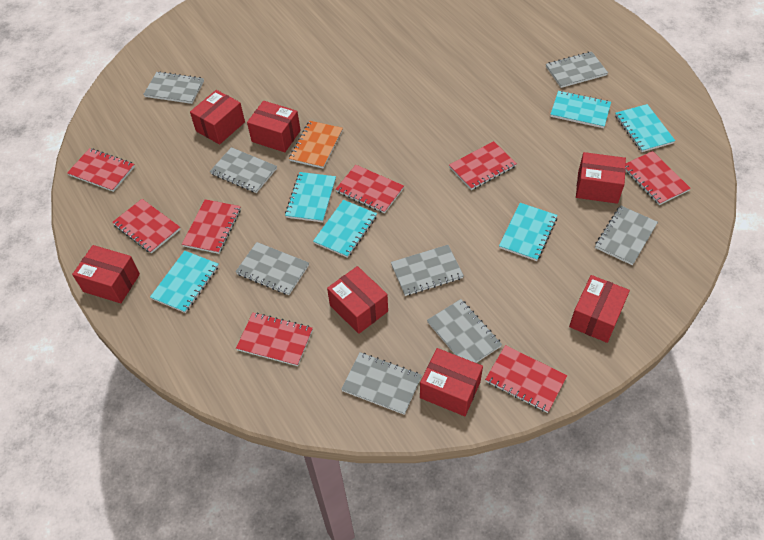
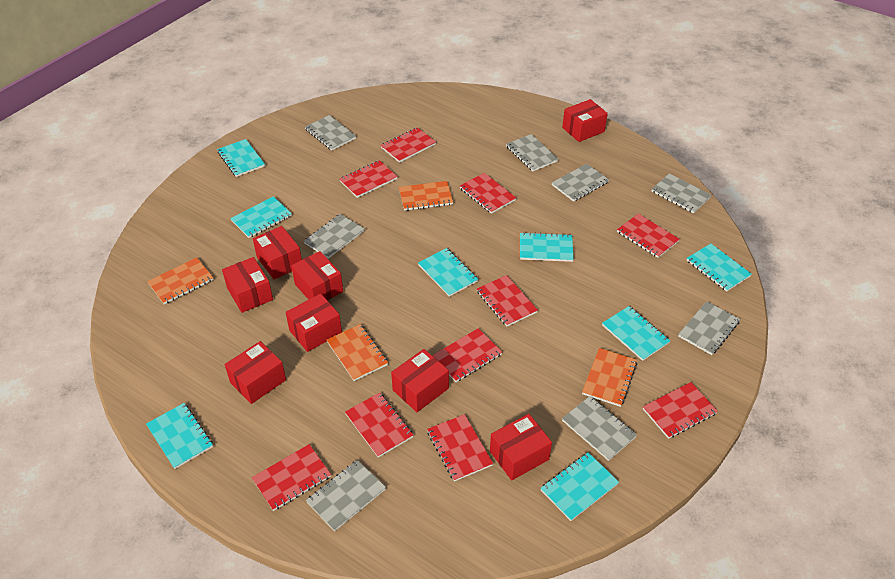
orange notebook: [289,121,343,169] = 1 -> [147,257,213,304] [326,324,388,381] [399,181,453,211] [582,348,637,407] = 4
red box: [72,245,140,303] [190,90,245,145] [247,101,301,152] [327,266,388,334] [420,348,483,416] [569,275,630,343] [576,152,626,204] = 7 -> [222,257,273,313] [225,341,286,404] [253,226,302,279] [286,294,342,352] [291,251,343,301] [391,349,449,412] [490,414,552,480] [562,99,608,142] = 8
red notebook: [67,148,135,192] [112,199,181,254] [182,199,241,254] [236,312,313,366] [335,165,404,213] [449,141,517,190] [485,345,567,413] [625,151,691,205] = 8 -> [252,444,331,511] [340,160,398,198] [345,392,413,458] [381,127,436,163] [427,414,493,481] [432,328,502,382] [460,173,516,214] [477,275,538,326] [617,213,680,258] [643,382,718,439] = 10
turquoise notebook: [150,251,219,313] [285,172,336,222] [313,200,377,258] [499,203,558,261] [550,91,611,128] [615,104,675,152] = 6 -> [146,403,213,469] [217,139,265,177] [230,196,292,238] [418,248,478,297] [520,232,574,262] [540,452,619,521] [602,306,670,361] [687,244,752,292] = 8

